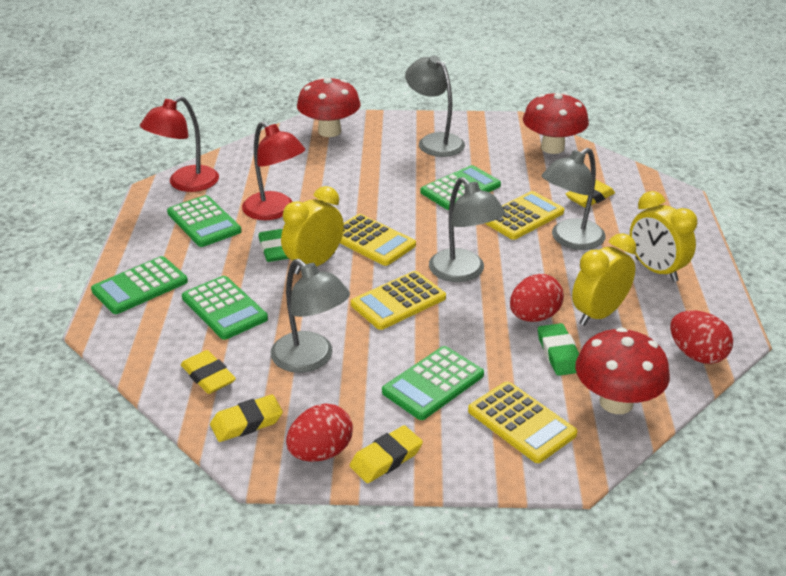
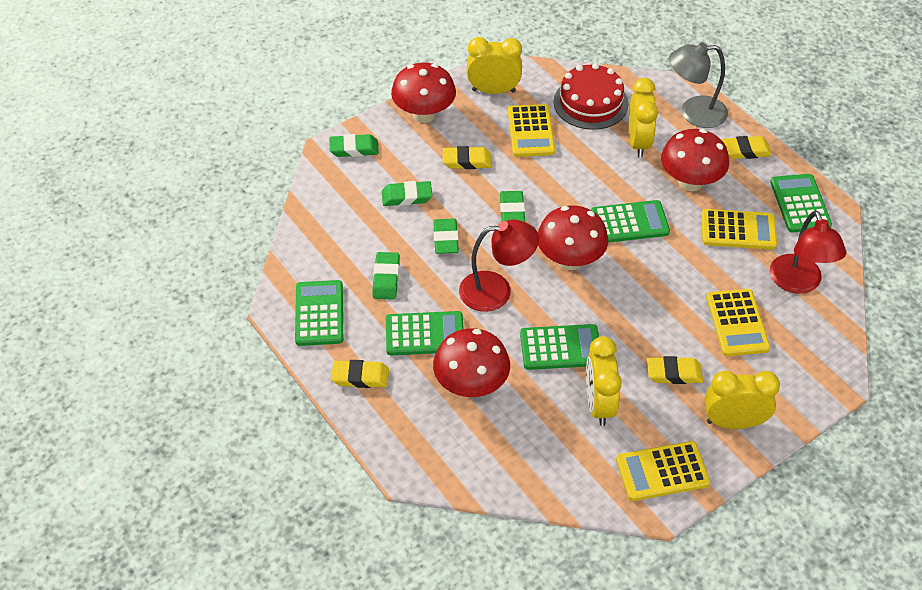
green eraser: [258,229,289,262] [538,323,579,376] = 2 -> [329,134,379,157] [372,252,400,299] [382,181,432,206] [433,219,459,254] [500,191,525,222] = 5
grey lamp: [271,259,350,373] [405,55,465,157] [429,177,506,282] [542,148,606,250] = 4 -> [669,42,728,128] = 1
red cake: none = 0 -> [553,63,629,130] = 1
red egg: [286,403,353,462] [510,274,564,322] [670,311,733,364] = 3 -> none = 0
red mushroom: [297,77,361,137] [523,92,589,154] [575,327,670,414] = 3 -> [391,62,456,123] [433,328,510,397] [538,205,608,270] [661,129,729,191] = 4
yellow clock: [281,186,344,275] [572,233,637,326] [630,191,697,282] = 3 -> [467,37,522,94] [586,336,622,426] [629,78,658,158] [704,371,780,429] = 4

